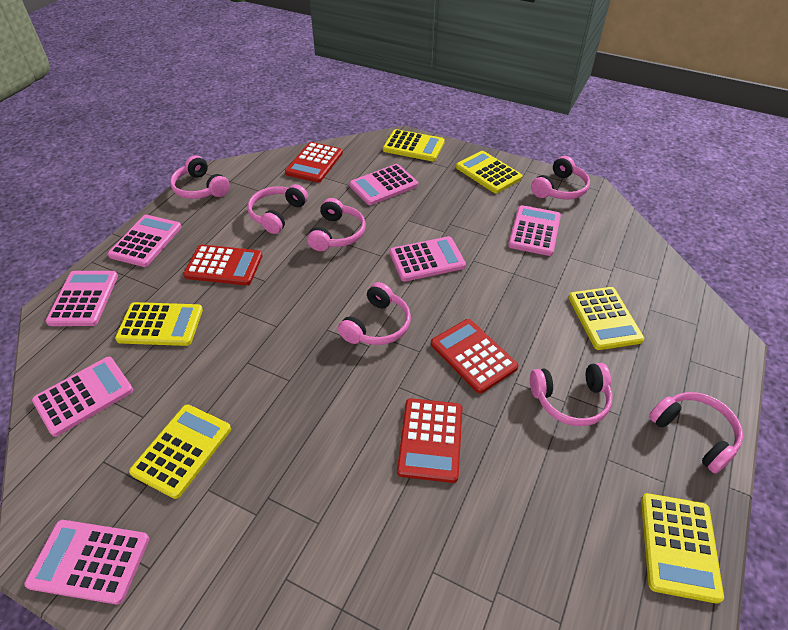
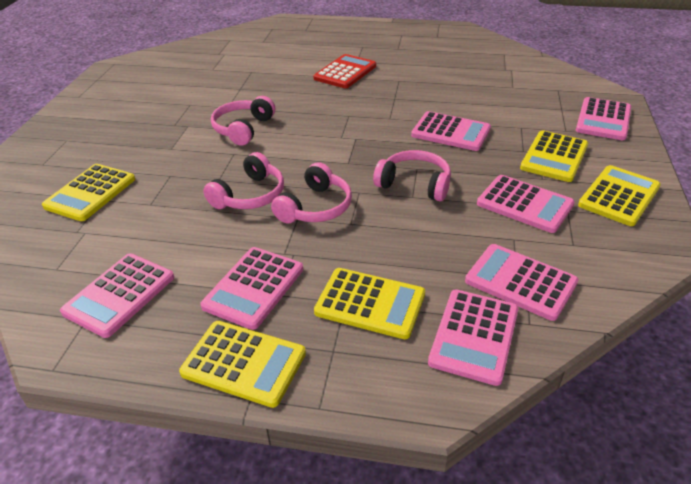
pink headphones: [170,155,230,199] [247,184,308,234] [307,198,366,251] [338,282,411,345] [530,363,613,426] [531,156,590,199] [649,392,743,474] = 7 -> [203,152,284,209] [211,96,275,146] [271,162,352,223] [373,150,451,201] = 4
red calculator: [183,245,263,285] [285,142,343,183] [397,398,463,483] [431,319,519,394] = 4 -> [313,54,376,88] = 1
yellow calculator: [115,302,203,346] [129,405,231,499] [383,129,445,161] [456,151,523,193] [568,287,644,350] [641,493,724,604] = 6 -> [42,164,135,221] [179,321,306,408] [314,268,425,339] [520,130,588,182] [578,165,661,226] = 5

